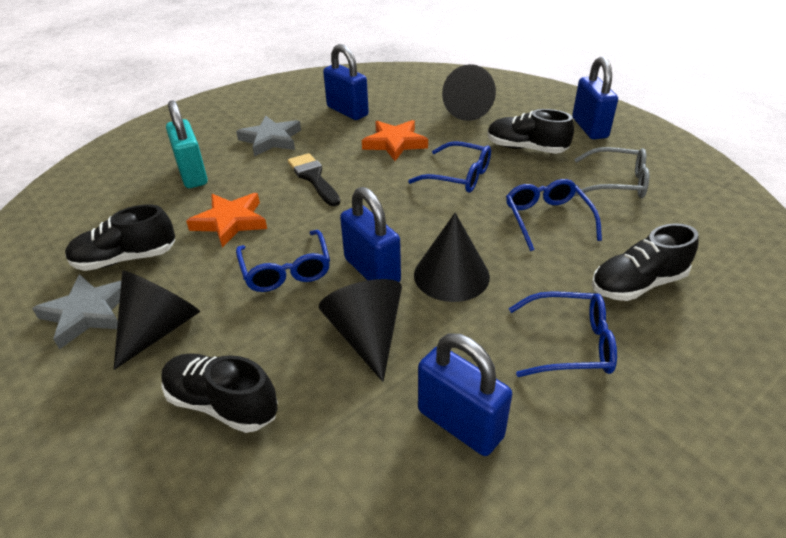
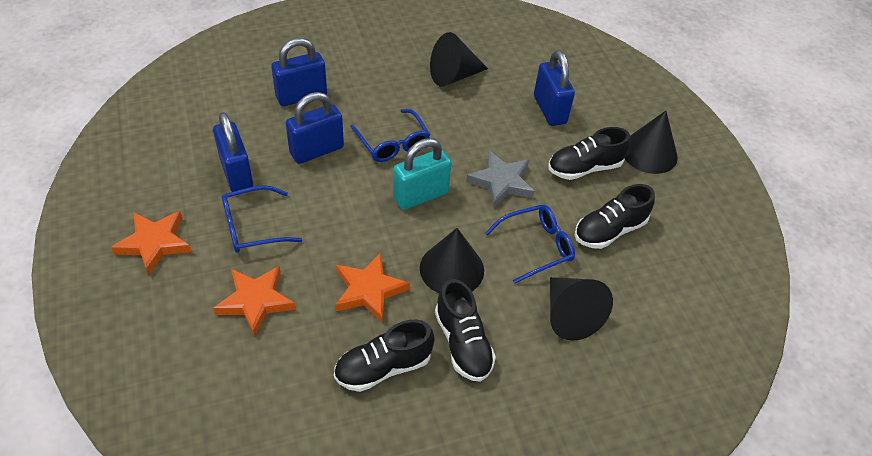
black brush: [288,153,340,206] = 1 -> none = 0
blue glasses: [236,230,330,292] [408,141,491,193] [506,179,602,251] [509,291,617,377] = 4 -> [222,185,302,253] [350,109,430,162] [485,205,575,284] = 3
grey glasses: [574,147,650,198] = 1 -> none = 0
grey star: [32,274,121,349] [236,116,301,157] = 2 -> [466,150,534,208] = 1
orange star: [186,193,267,248] [362,120,428,161] = 2 -> [111,211,192,275] [213,266,296,337] [335,253,410,322] = 3

